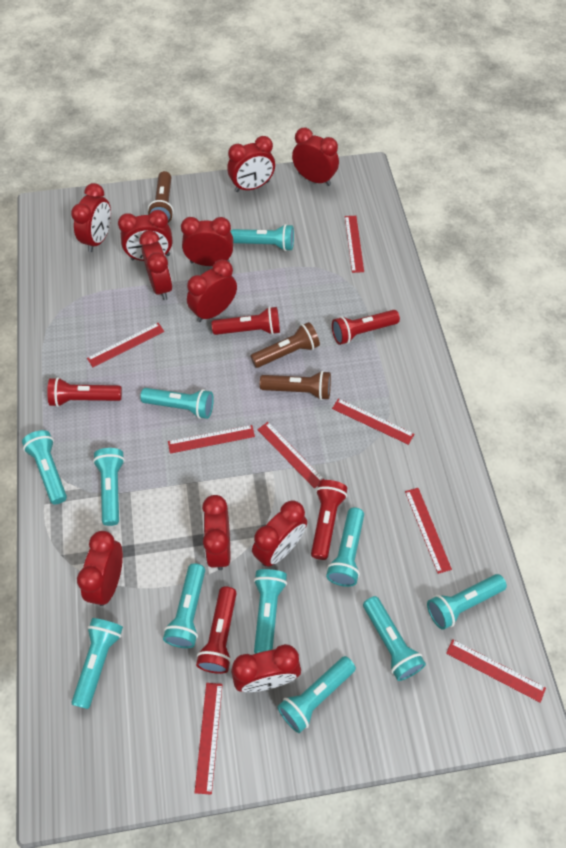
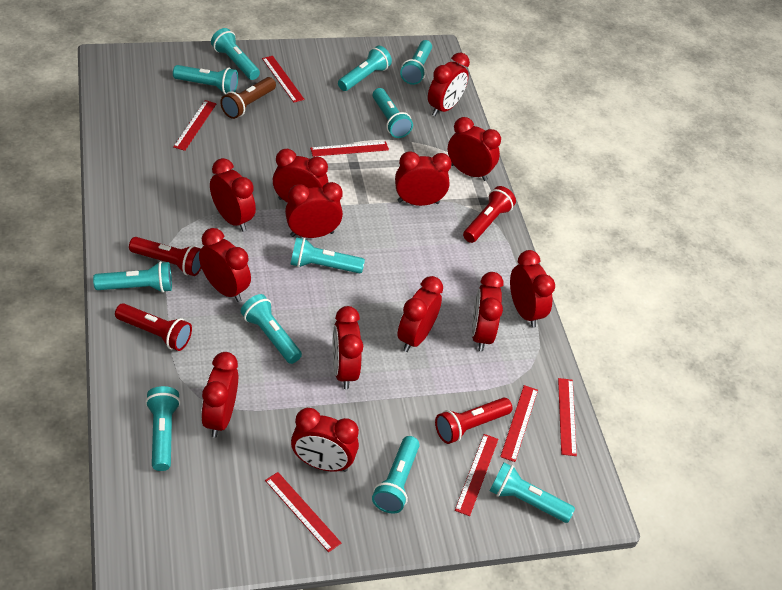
brown flashlight: [148,171,174,222] [251,322,320,368] [260,371,331,400] = 3 -> [220,77,276,119] = 1
red clock: [71,183,111,252] [77,531,123,606] [118,210,172,261] [139,230,172,300] [181,217,233,266] [187,260,237,322] [202,495,230,570] [227,136,275,192] [231,644,301,692] [252,500,307,567] [292,128,339,186] = 11 -> [199,228,251,302] [201,352,238,437] [210,158,256,231] [273,149,328,203] [285,182,343,238] [291,408,359,472] [332,306,363,389] [395,151,452,206] [397,276,443,352] [428,53,470,116] [448,117,501,181] [472,272,504,351] [510,250,555,328] = 13
red flashlight: [47,377,122,407] [196,587,237,674] [212,307,280,335] [311,480,347,560] [332,310,400,345] = 5 -> [115,303,192,351] [129,237,201,276] [435,398,512,444] [463,186,516,243] = 4
red ruler: [87,323,164,367] [168,425,255,454] [194,683,223,795] [257,422,325,489] [332,398,414,445] [345,216,364,273] [405,488,452,574] [446,639,546,703] = 8 -> [173,100,216,151] [262,56,305,102] [265,472,341,552] [310,142,389,157] [455,434,498,516] [500,385,538,462] [558,378,577,456] = 7

